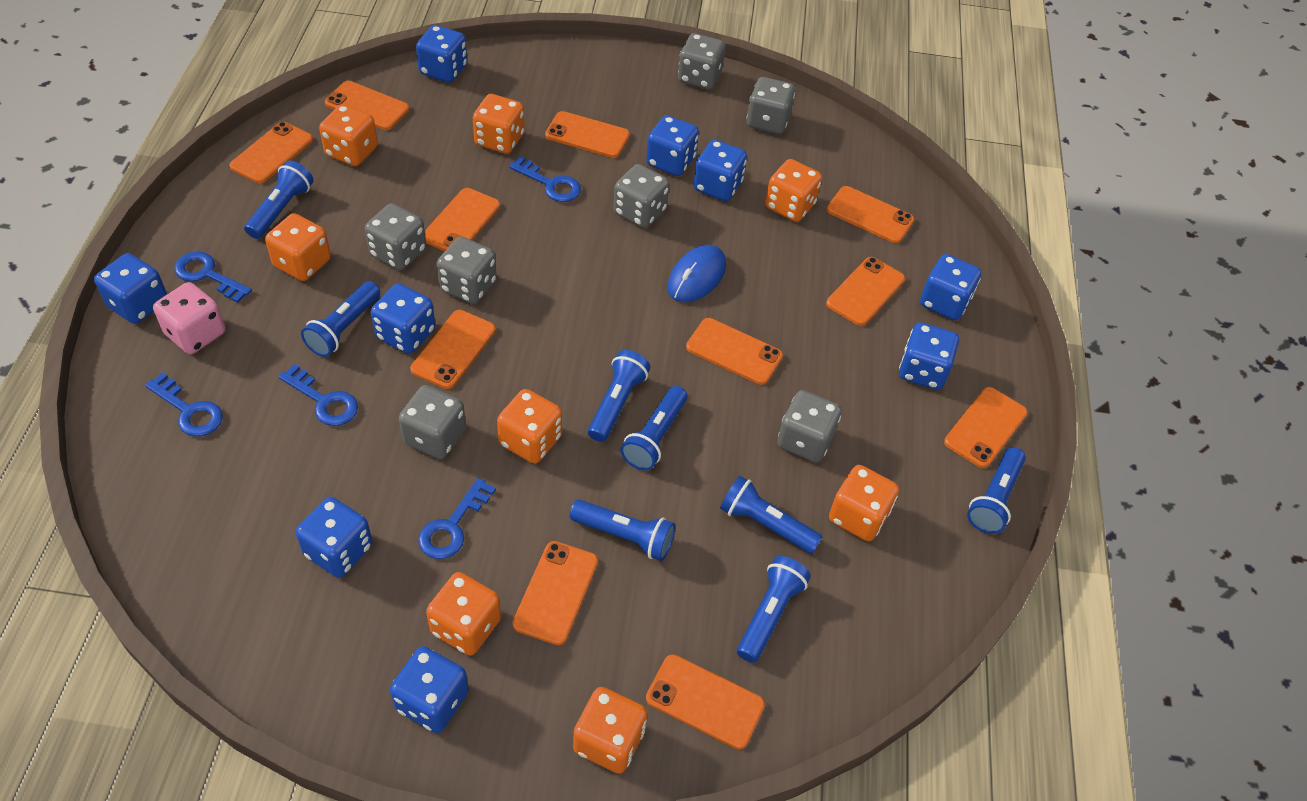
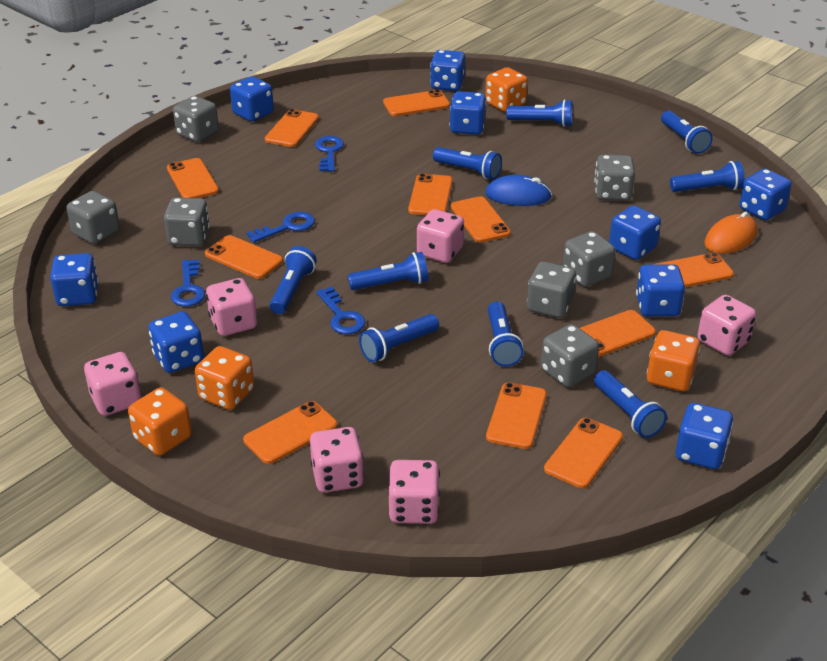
blue flashlight: [244,160,314,239] [301,281,380,357] [569,500,675,561] [588,350,650,442] [621,386,687,470] [720,476,822,554] [737,556,811,663] [967,447,1026,534] = 8 -> [270,246,317,314] [348,252,428,290] [359,314,439,362] [433,147,502,180] [488,301,524,367] [506,99,573,127] [594,370,667,438] [661,111,713,154] [670,161,745,192] = 9
blue key: [145,372,223,437] [174,252,252,303] [279,364,358,426] [418,478,496,559] [509,156,581,202] = 5 -> [171,260,205,307] [247,212,315,243] [315,136,344,172] [316,287,366,334] = 4
orange dice: [265,213,331,281] [319,104,378,166] [426,572,501,656] [473,94,524,154] [497,389,562,464] [573,687,647,774] [765,159,822,222] [829,465,899,541] = 8 -> [128,387,192,456] [195,346,254,410] [485,67,528,112] [647,330,700,391] = 4
orange mouse: none = 0 -> [705,212,757,254] = 1
pink dice: [153,282,225,354] = 1 -> [84,352,141,416] [206,278,257,336] [310,427,364,493] [388,460,440,524] [417,209,464,263] [697,295,756,356] = 6

